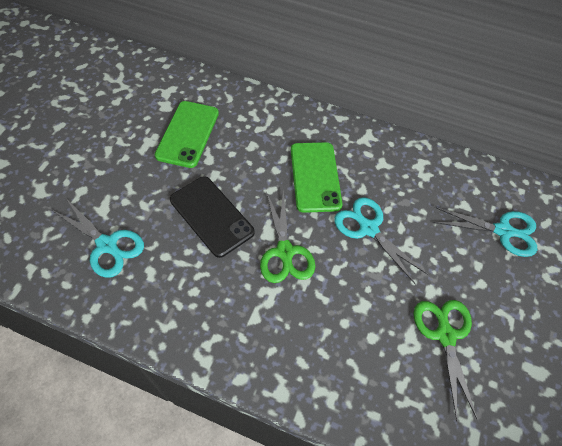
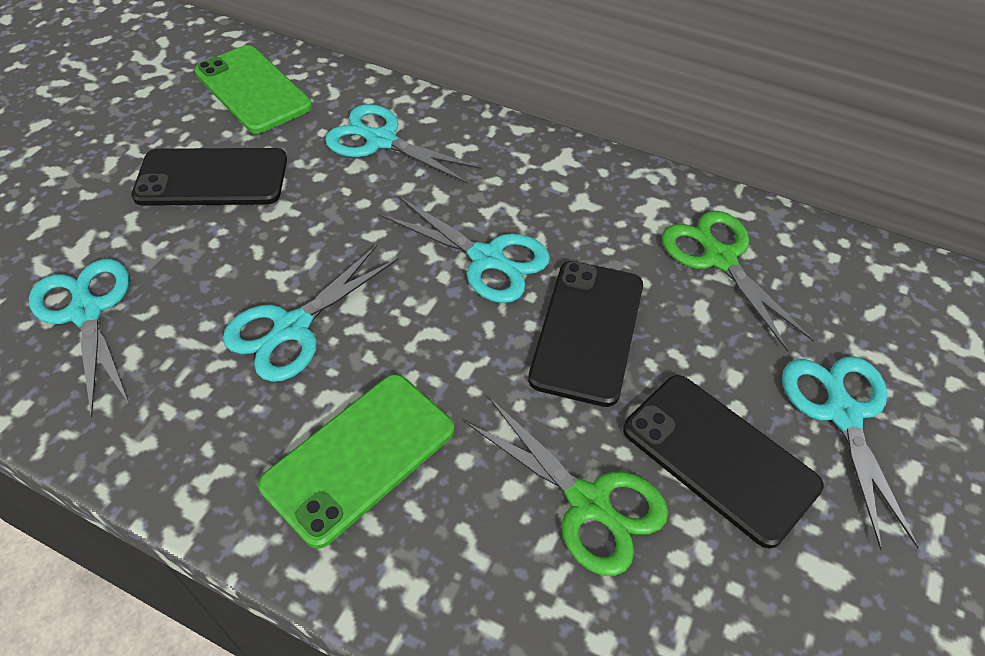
black phone: [170,176,255,258] = 1 -> [132,148,287,206] [528,261,643,407] [623,375,824,549] = 3
turquoise scissors: [52,200,144,278] [334,197,428,285] [433,207,537,257] = 3 -> [29,259,130,418] [223,245,399,382] [325,104,482,184] [381,197,550,303] [782,356,919,550] = 5

